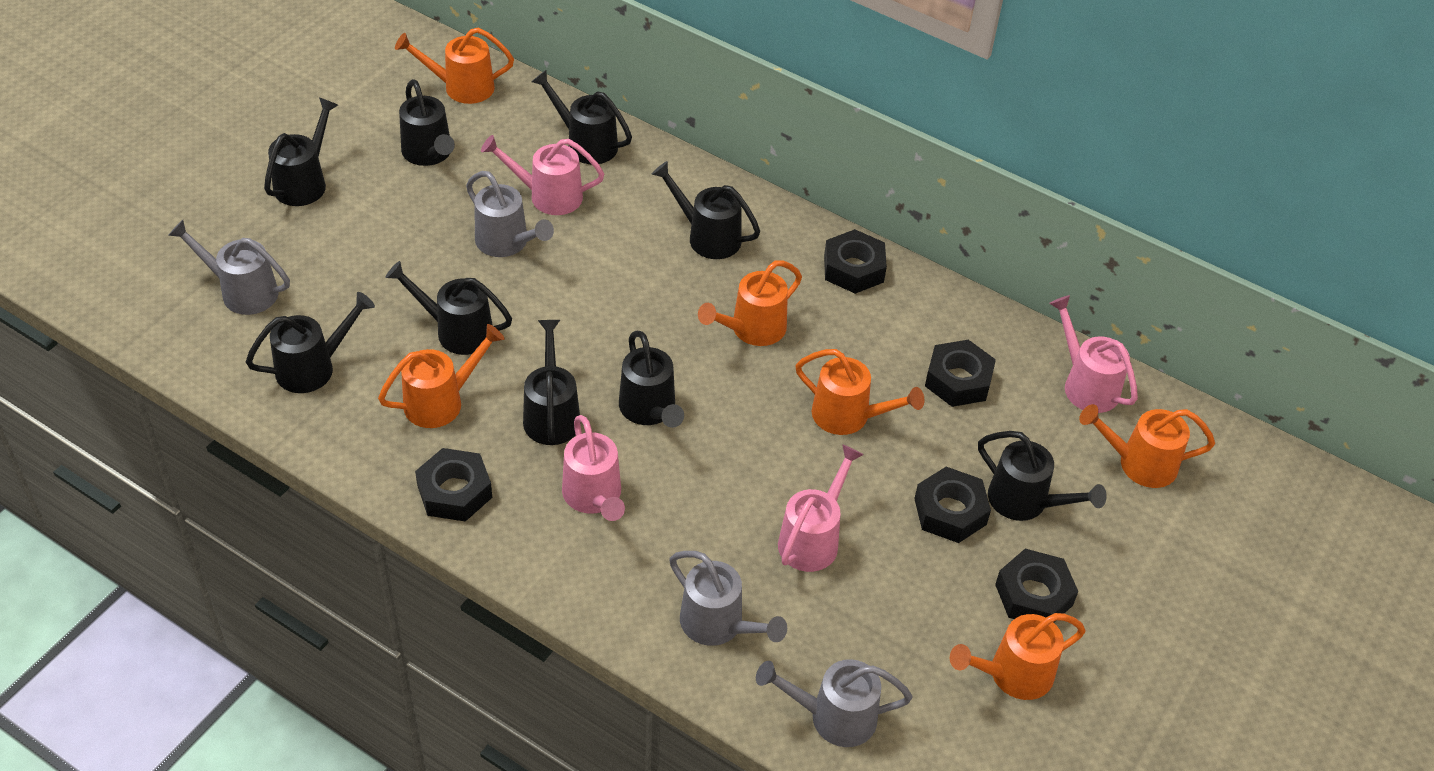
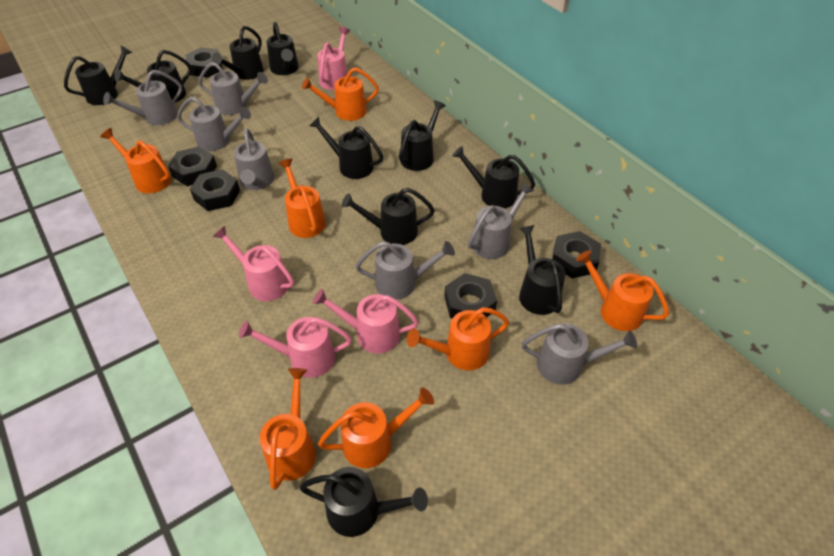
black watering can: [246,292,375,393] [264,98,338,206] [385,261,512,355] [399,79,455,166] [523,320,581,445] [531,70,632,164] [619,331,684,428] [652,161,760,259] [978,431,1107,521] = 9 -> [64,45,132,105] [115,50,192,102] [212,26,264,80] [266,22,299,75] [299,467,428,537] [310,117,383,179] [342,188,435,245] [399,100,446,171] [452,146,535,209] [519,225,565,315] = 10
grey watering can: [168,220,290,315] [466,171,554,257] [669,551,787,646] [756,659,912,747] = 4 -> [103,70,182,125] [177,97,251,151] [198,62,268,115] [234,128,274,190] [355,241,455,300] [468,182,534,259] [522,323,637,385] = 7
orange watering can: [378,324,505,428] [395,28,514,104] [698,261,802,346] [795,349,924,435] [950,613,1086,700] [1079,404,1215,488] = 6 -> [100,128,171,193] [260,368,316,490] [278,159,326,238] [302,67,379,121] [318,387,434,468] [407,307,509,370] [576,250,669,331] = 7

